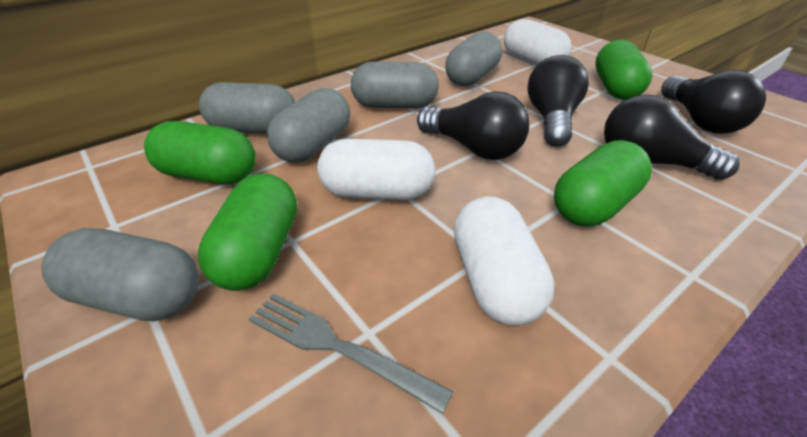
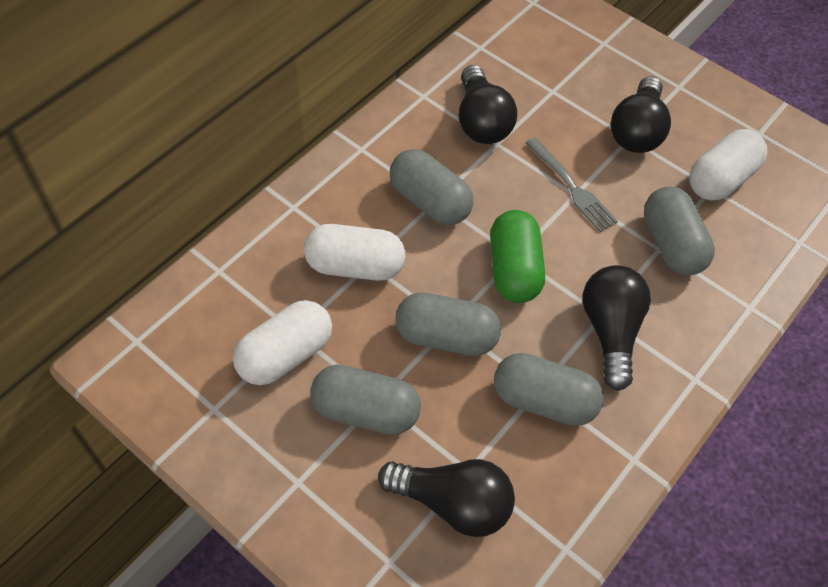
green capsule: [144,121,255,185] [198,173,297,291] [554,140,652,227] [595,39,653,100] = 4 -> [490,210,545,303] = 1

